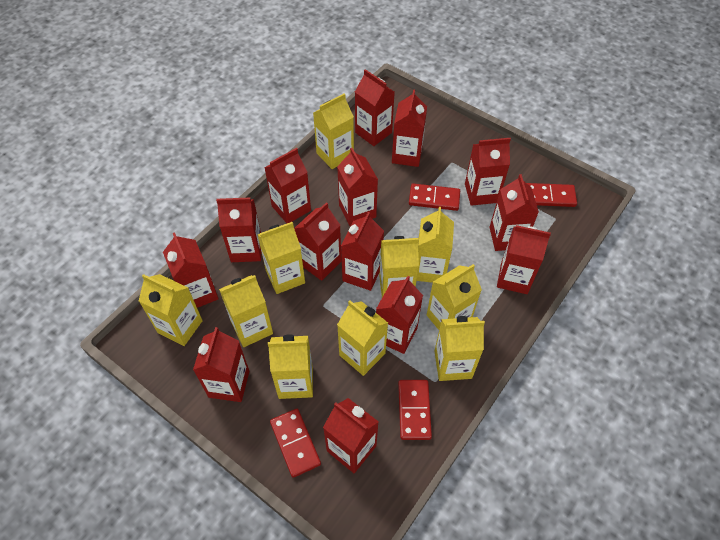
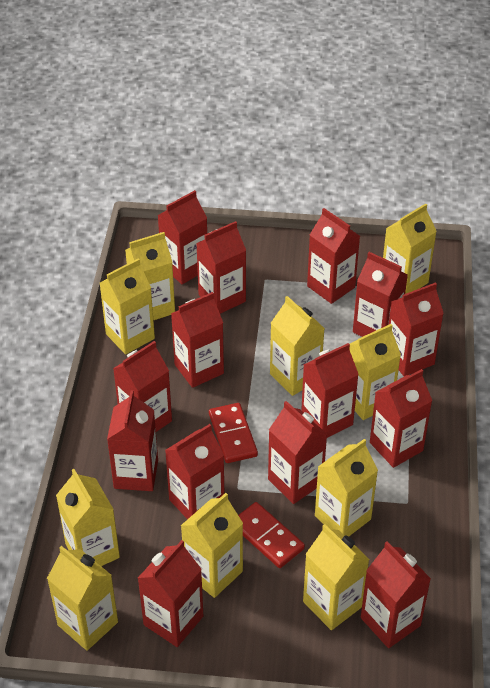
red domino: [270,409,321,478] [398,380,432,440] [409,183,460,211] [527,183,577,207] = 4 -> [209,403,258,463] [238,502,305,568] = 2

